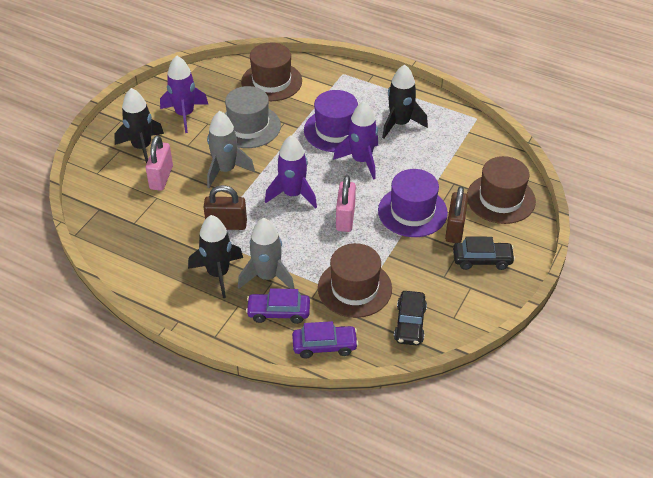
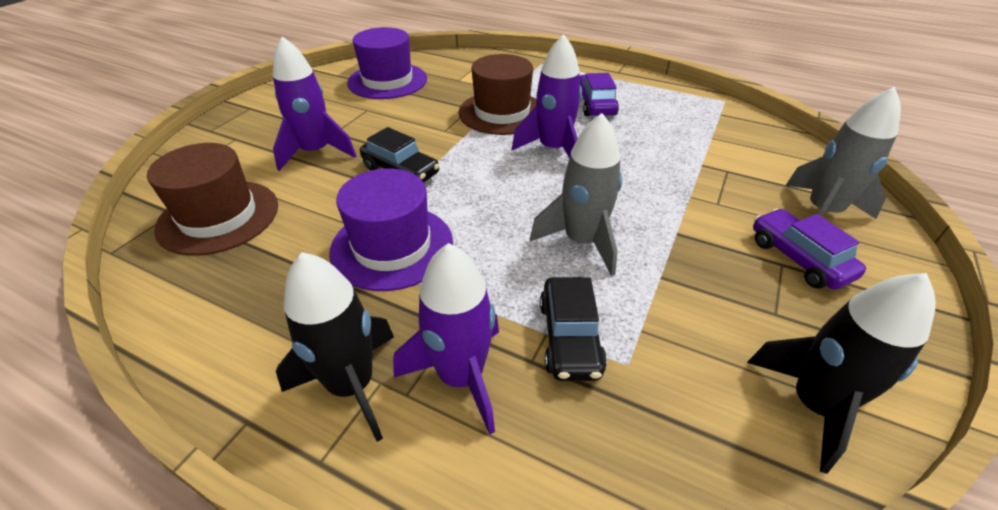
black rocket: [114,88,164,164] [188,215,243,298] [382,64,428,138] = 3 -> [276,252,394,442] [747,273,936,474] = 2
brown hat: [241,43,302,101] [318,243,392,318] [467,156,536,224] = 3 -> [147,143,278,256] [459,54,536,135] = 2
brown padlock: [204,185,247,230] [445,186,468,243] = 2 -> none = 0
grey hat: [225,86,281,148] = 1 -> none = 0
pink padlock: [146,135,173,191] [336,175,356,232] = 2 -> none = 0

